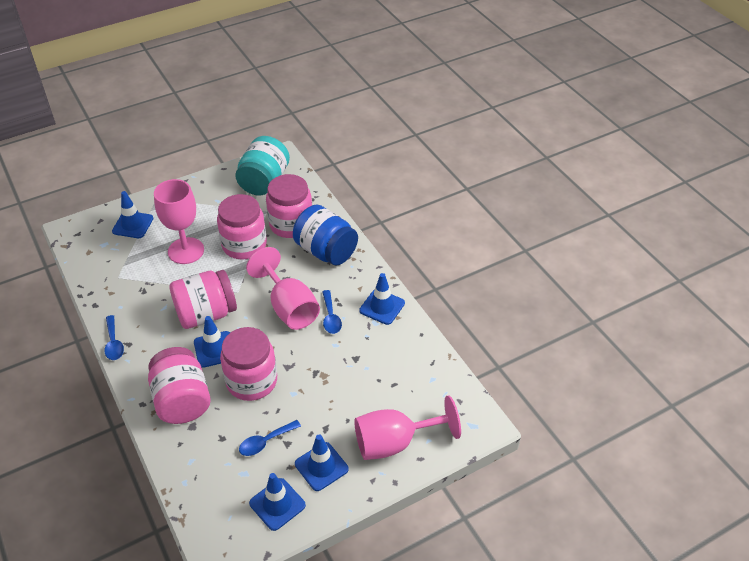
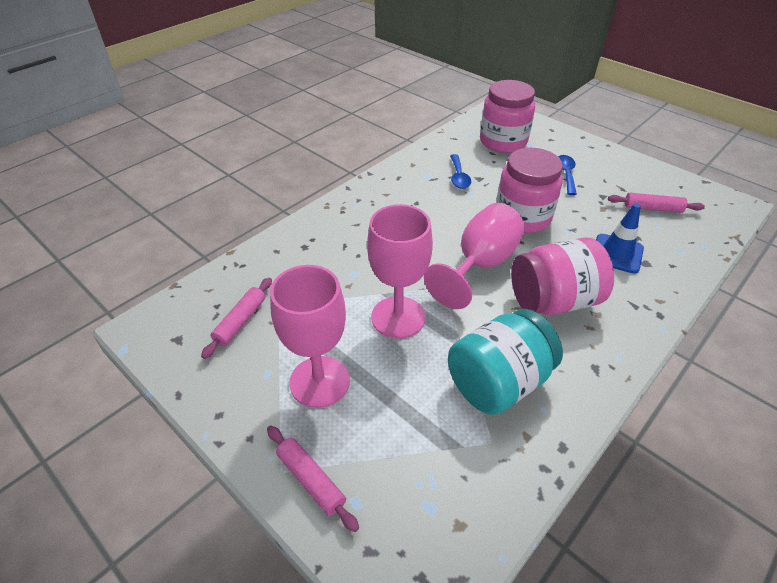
blue jar: [293,205,358,266] = 1 -> none = 0
blue spoon: [104,315,124,360] [239,420,301,456] [323,290,342,334] = 3 -> [450,154,471,189] [558,155,577,195] = 2
blue traffic cone: [112,191,154,238] [194,316,230,368] [249,473,306,531] [295,434,349,491] [359,273,405,325] = 5 -> [596,203,644,274] = 1
pink jar: [148,347,211,424] [169,270,237,329] [217,194,267,260] [220,327,277,401] [266,174,312,238] = 5 -> [480,80,535,153] [496,148,563,233] [511,237,614,315] = 3
pink rolling pin: none = 0 -> [201,278,272,359] [267,426,359,532] [608,193,705,213] = 3

